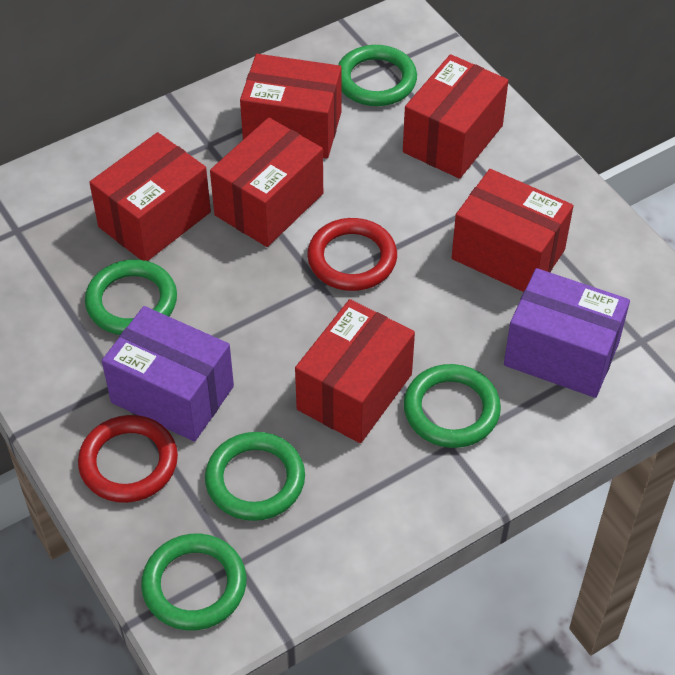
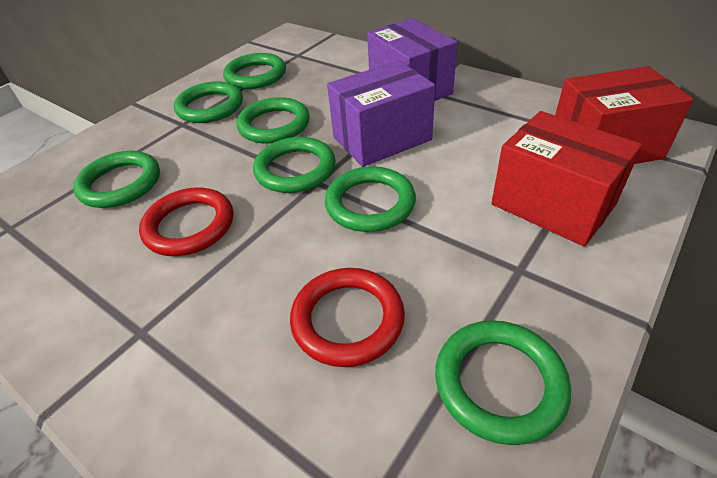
green ring: [85,260,177,335] [141,534,246,631] [205,432,305,521] [338,45,417,106] [404,364,501,448] = 5 -> [73,151,160,208] [174,81,243,123] [223,53,286,89] [237,97,310,144] [253,137,335,193] [325,166,416,232] [435,320,571,445] = 7
red box: [89,132,211,261] [210,118,323,247] [240,54,342,159] [295,299,415,443] [403,54,509,179] [451,169,573,292] = 6 -> [492,111,642,247] [555,66,694,164] = 2

